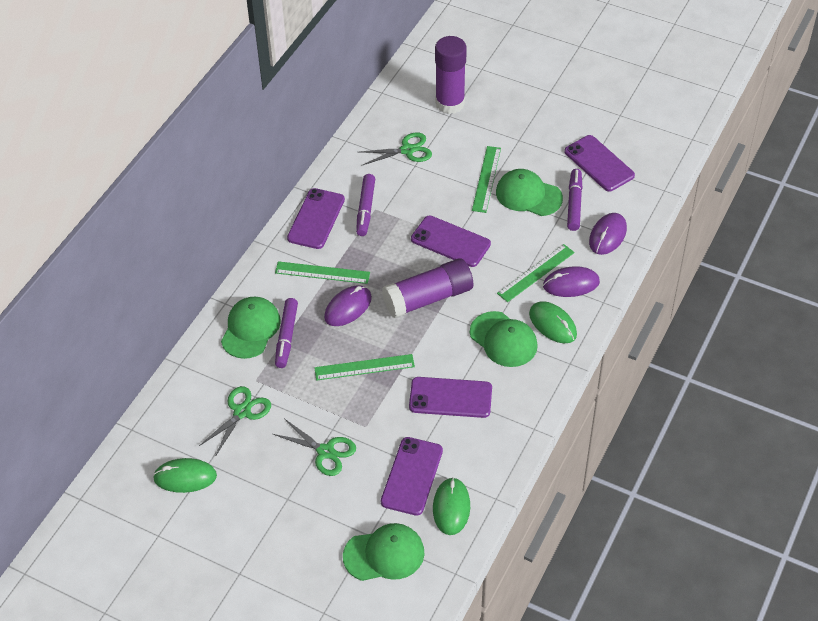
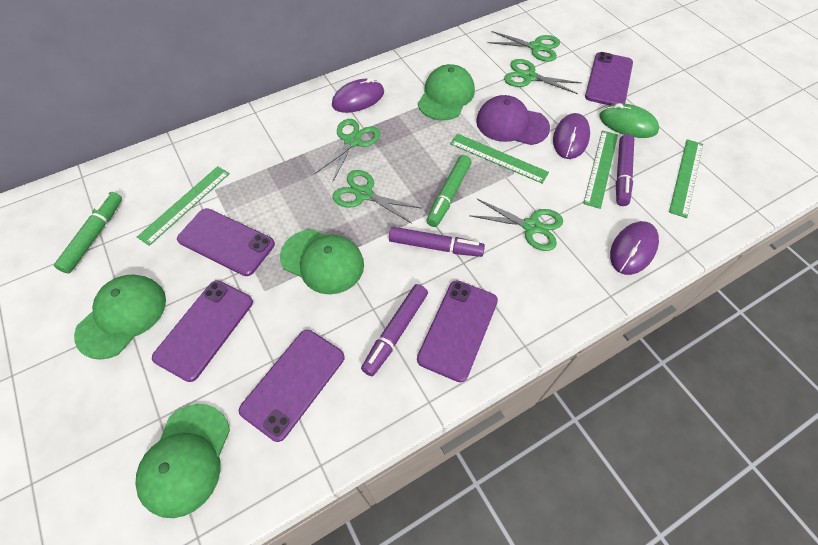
green marker: none = 0 -> [54,192,122,274] [426,155,472,227] = 2
green mouse: [153,458,217,493] [433,477,470,535] [529,301,577,343] = 3 -> [599,103,659,138] = 1
green scissors: [199,386,271,455] [273,419,356,476] [360,132,432,165] = 3 -> [314,119,380,183] [333,170,422,224] [469,198,563,251] [487,31,560,62] [504,59,582,94] = 5
purple cap: none = 0 -> [476,95,550,145] = 1
purple glue stick: [382,258,473,318] [435,36,467,114] = 2 -> none = 0

